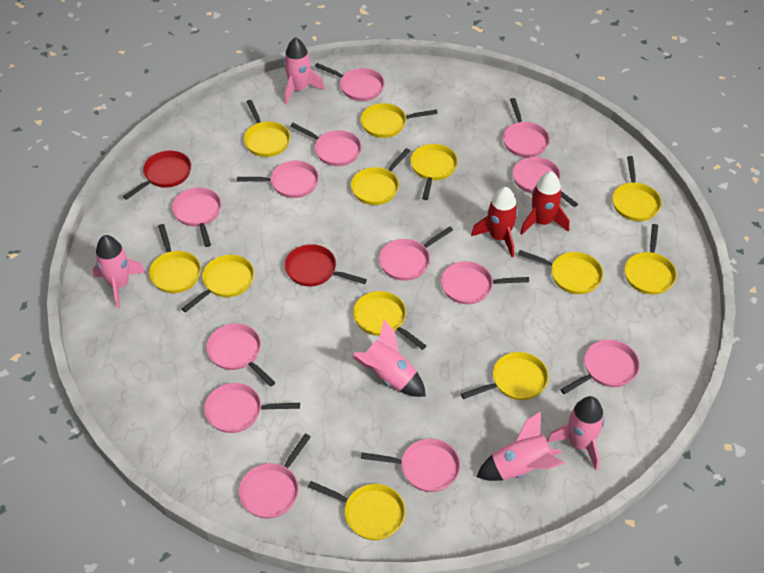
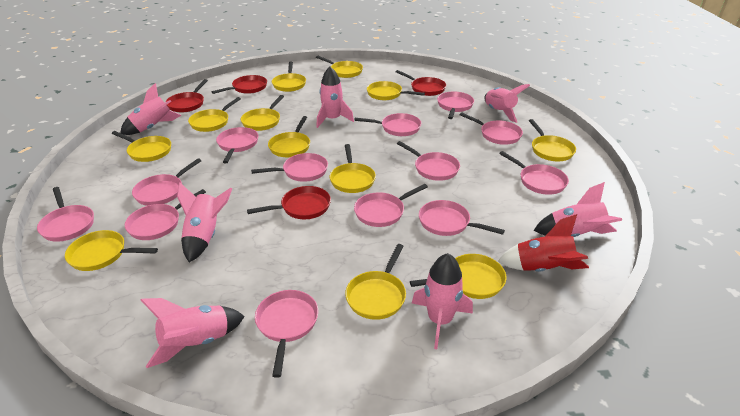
pink rocket: [93,235,146,308] [284,37,324,104] [352,320,426,397] [477,411,565,481] [547,396,605,470] = 5 -> [120,83,182,135] [141,298,245,368] [177,182,232,262] [317,67,354,128] [412,253,473,349] [484,84,530,123] [534,182,622,237] = 7
red pan: [123,151,191,200] [285,244,367,286] = 2 -> [166,79,208,112] [211,75,267,94] [247,186,331,219] [396,70,446,96] = 4
red rocket: [471,187,518,257] [520,171,569,235] = 2 -> [498,214,589,272] = 1

